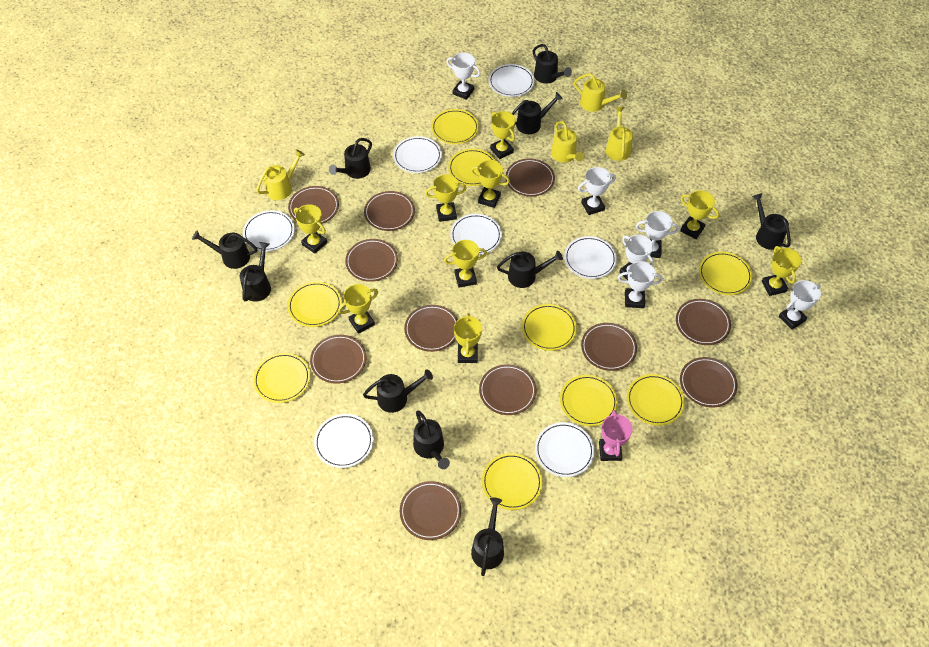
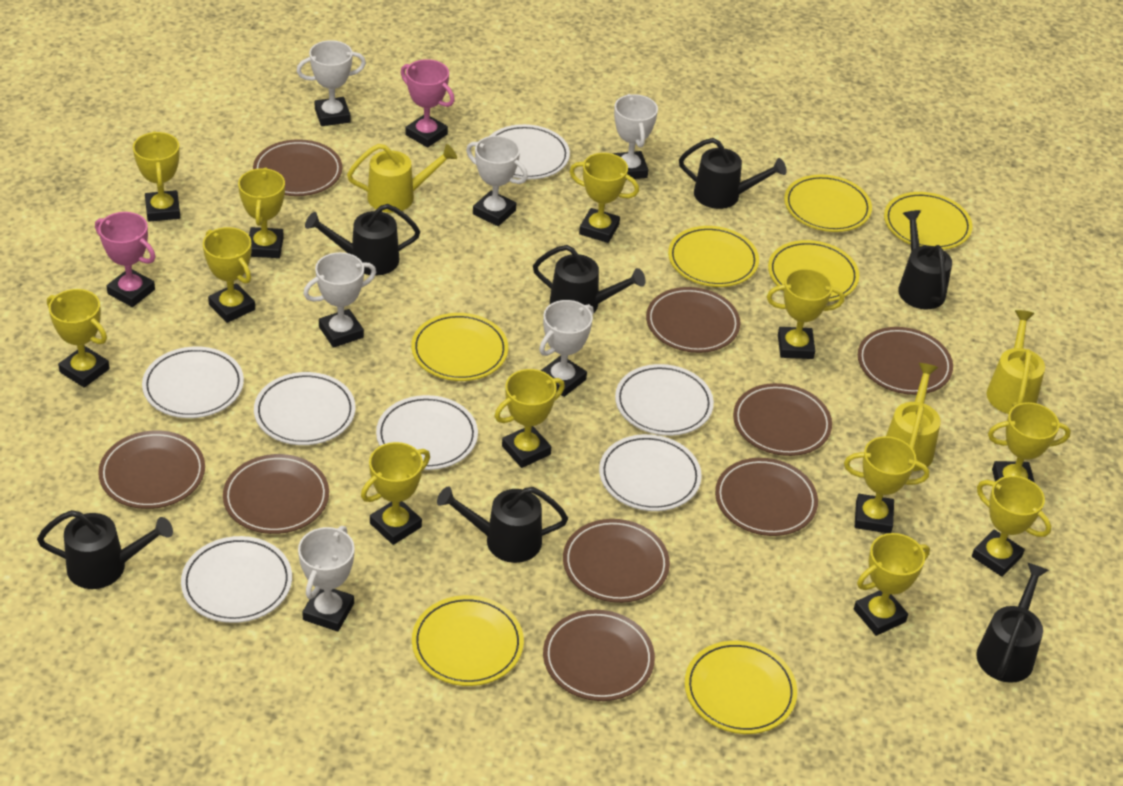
black watering can: [192,230,257,269] [240,242,271,302] [329,138,372,179] [363,369,433,413] [413,410,450,469] [471,497,504,576] [497,251,563,288] [511,92,563,134] [533,44,572,84] [752,193,791,250] = 10 -> [37,510,173,589] [305,204,420,276] [437,486,568,563] [533,245,646,313] [679,138,787,209] [898,210,952,309] [976,563,1049,683] = 7
brown plate: [288,186,339,224] [310,335,366,384] [345,239,398,282] [364,191,415,231] [400,481,461,540] [404,305,458,352] [479,364,537,415] [506,158,555,197] [581,323,637,371] [676,299,731,345] [680,357,738,407] = 11 -> [98,430,205,509] [223,454,329,534] [253,139,342,196] [543,610,655,701] [563,519,670,603] [646,287,741,353] [715,458,818,536] [733,383,832,456] [858,327,953,395] = 9
pink trophy: [599,410,633,461] = 1 -> [95,212,156,307] [401,59,455,148] = 2
yellow plate: [253,353,310,403] [287,282,342,327] [431,109,479,144] [448,149,496,186] [482,453,543,510] [522,304,577,351] [560,375,618,426] [627,374,685,425] [699,252,753,295] = 9 -> [411,313,508,381] [412,595,524,686] [668,226,759,287] [685,641,797,734] [768,240,859,302] [784,174,872,232] [884,192,972,250] = 7
yellow trophy: [294,204,327,254] [338,284,378,334] [425,174,467,222] [444,240,487,288] [454,313,482,363] [471,160,510,208] [490,111,516,159] [680,190,719,239] [762,246,801,296] = 9 -> [47,289,110,388] [133,131,180,222] [203,227,255,323] [238,167,285,258] [361,442,430,545] [495,369,565,468] [569,153,639,243] [767,268,845,359] [844,436,929,533] [854,533,930,636] [972,476,1051,577] [988,402,1071,483] = 12
yellow watering can: [256,149,305,200] [551,121,585,163] [574,73,627,112] [606,107,633,161] = 4 -> [347,144,457,213] [886,363,941,471] [987,310,1045,414] = 3

